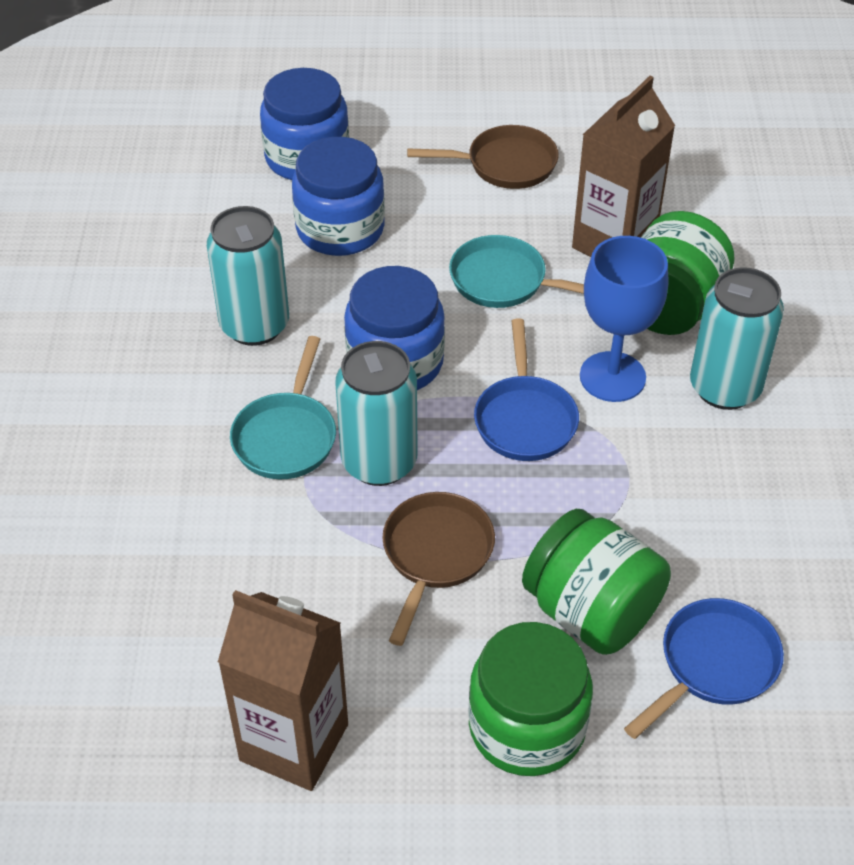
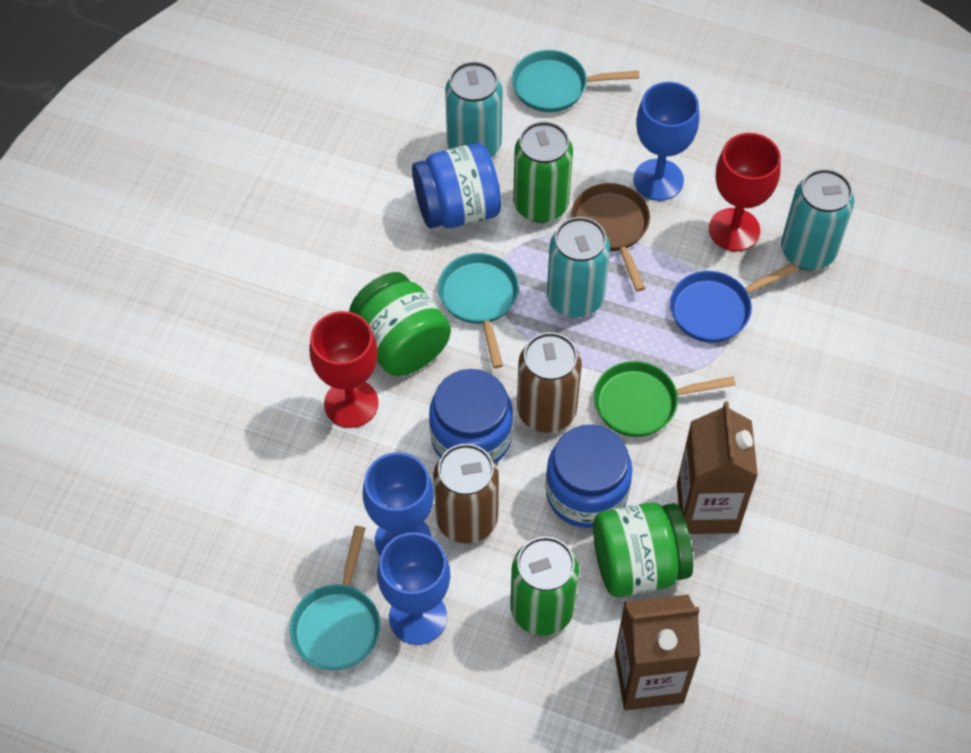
blue goblet: [580,236,668,402] = 1 -> [363,452,434,556] [377,532,450,645] [633,82,699,201] = 3
blue pan: [474,318,579,461] [624,598,784,739] = 2 -> [670,263,798,343] = 1
brown can: none = 0 -> [433,444,499,544] [517,332,582,433] = 2
brown pan: [382,492,495,646] [407,125,559,189] = 2 -> [571,183,650,291] = 1
green can: none = 0 -> [510,536,579,635] [513,121,573,223] = 2
green jar: [468,622,593,776] [522,509,671,655] [641,211,734,335] = 3 -> [349,272,451,376] [593,503,693,597] = 2
green pan: none = 0 -> [594,361,736,437] = 1
red goblet: none = 0 -> [309,311,379,428] [709,133,781,251] = 2
turquoise pan: [230,336,336,480] [449,235,584,308] = 2 -> [290,526,380,670] [438,253,519,368] [512,50,639,112] = 3

